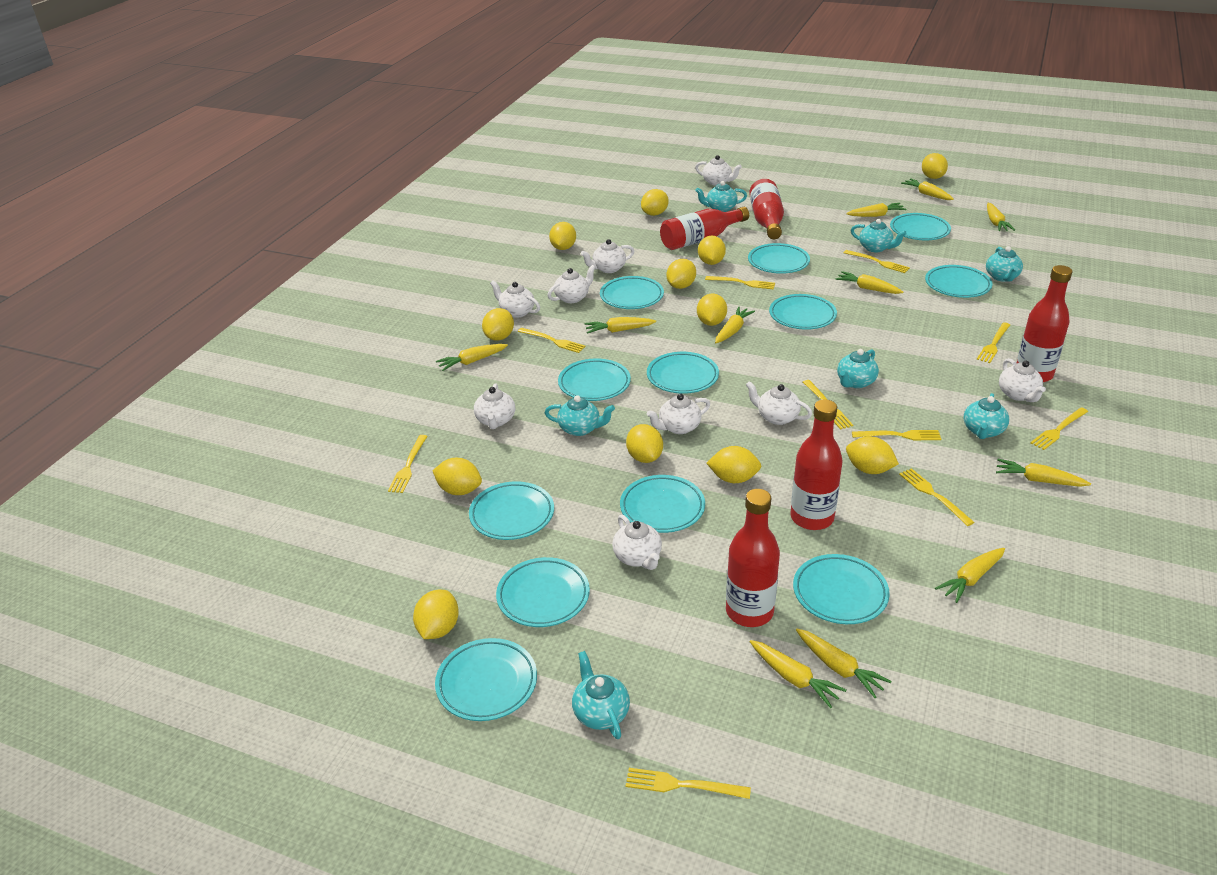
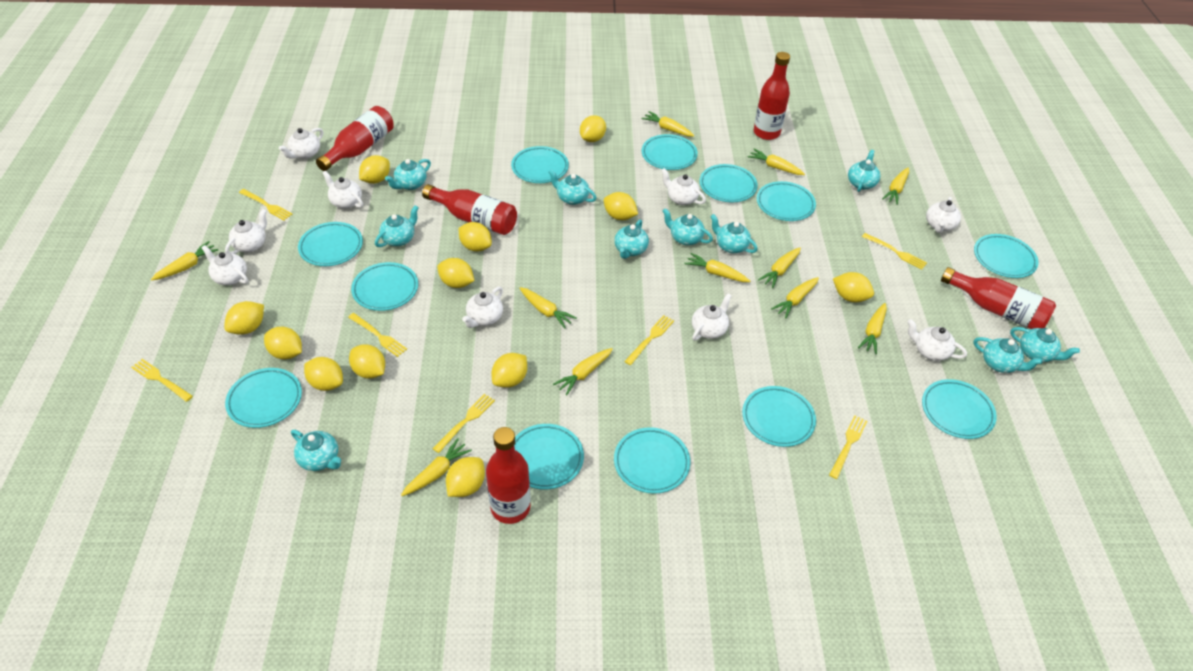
turquoise teapot: [545,395,615,436] [572,651,630,739] [695,181,747,212] [837,349,879,388] [851,219,907,252] [963,393,1009,439] [986,246,1023,282] = 7 -> [291,430,341,471] [375,206,419,247] [385,159,431,190] [549,169,596,205] [614,220,649,259] [663,208,713,245] [710,214,758,253] [848,150,880,192] [973,337,1043,373] [1010,327,1080,362] = 10
yellow fork: [388,435,428,493] [518,328,586,353] [626,768,751,799] [705,276,775,290] [803,380,853,430] [844,250,910,273] [852,430,941,440] [899,468,974,526] [977,322,1010,363] [1030,407,1088,450] = 10 -> [131,359,193,402] [239,189,293,220] [348,313,407,357] [433,394,495,453] [624,315,674,365] [829,415,867,479] [862,233,927,270] = 7

